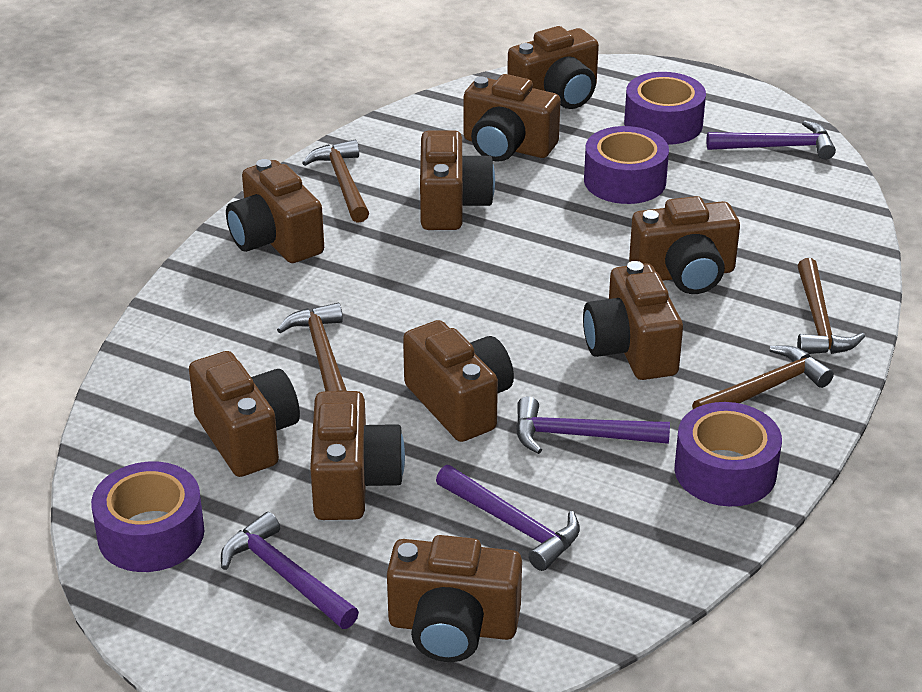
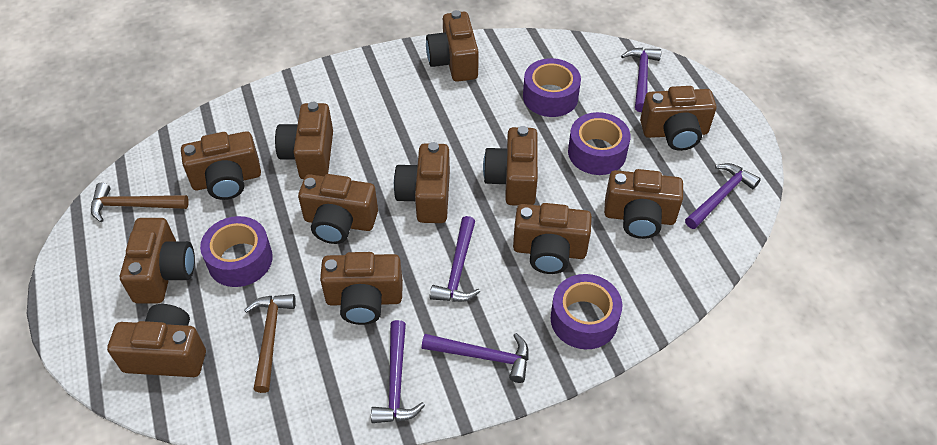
brown camera: [189,351,300,477] [226,159,324,263] [310,391,405,520] [387,535,522,662] [403,320,514,442] [420,130,495,230] [464,74,561,162] [507,26,599,109] [583,261,683,380] [629,196,740,294] = 10 -> [107,304,206,377] [120,218,195,303] [181,131,261,200] [275,102,333,179] [298,174,378,244] [320,252,403,325] [394,142,450,223] [426,10,479,82] [483,126,538,206] [513,203,592,274] [604,169,683,239] [640,86,716,151] = 12
brown hammer: [277,303,347,391] [302,140,369,223] [692,345,834,409] [797,258,865,354] = 4 -> [91,183,189,222] [244,294,296,393] = 2
purple hammer: [221,512,359,629] [436,465,580,571] [516,396,670,454] [706,120,836,160] = 4 -> [371,320,425,423] [422,333,529,383] [430,216,480,302] [621,48,662,112] [685,163,761,229] = 5

